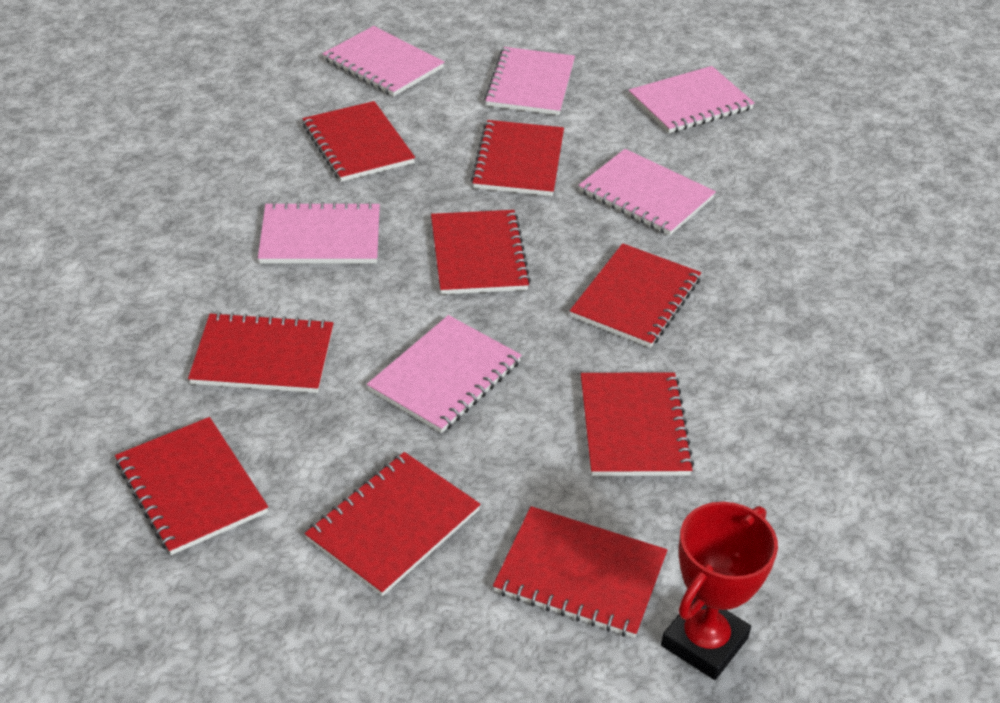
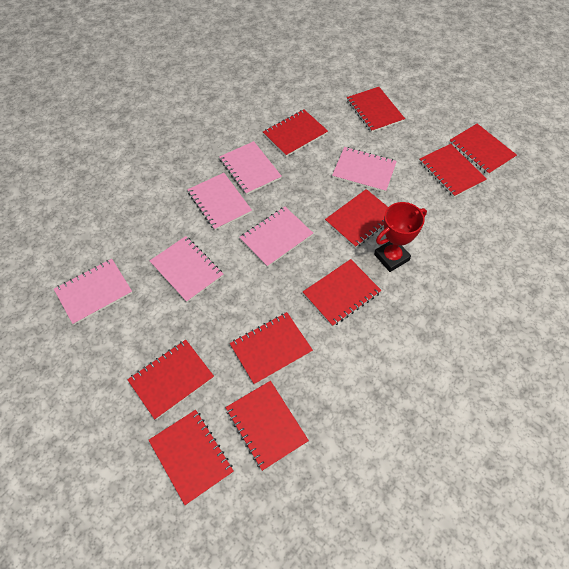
red notebook: [115,417,268,555] [188,312,333,393] [302,101,415,182] [305,452,481,596] [431,210,531,295] [471,120,564,196] [493,506,667,638] [570,243,701,348] [581,373,694,476] = 9 -> [127,340,214,420] [148,410,234,505] [225,381,309,471] [230,312,313,385] [263,110,328,157] [303,259,382,327] [325,189,388,248] [347,87,405,133] [419,144,487,197] [449,124,517,175] = 10

